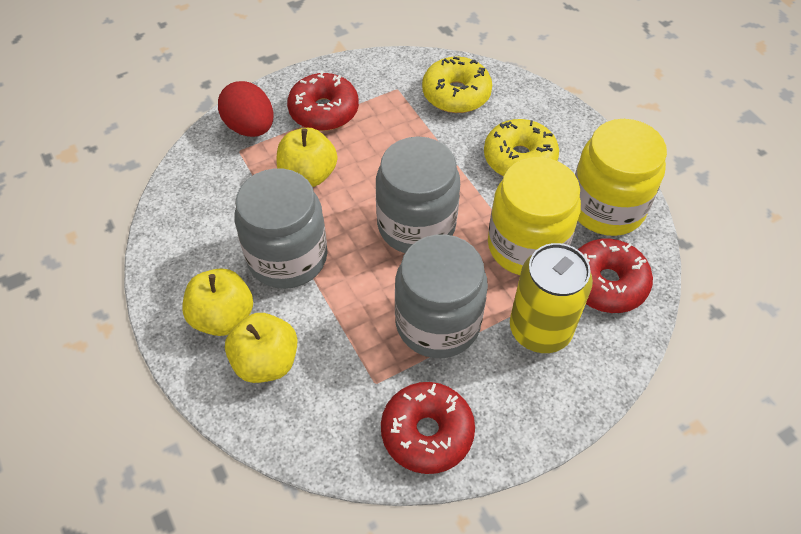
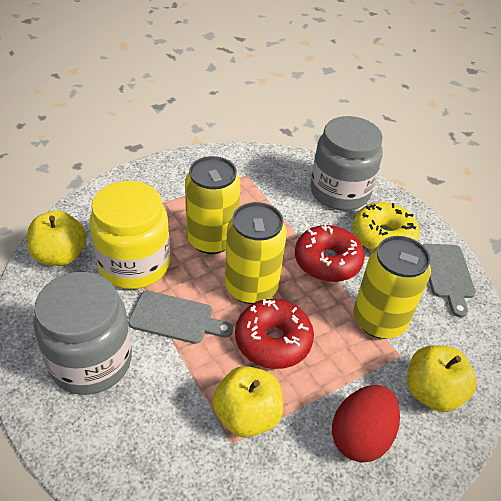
grey cutting board: none = 0 -> [128,291,233,344] [423,244,476,317] = 2
grey jar: [235,169,327,289] [376,136,460,253] [395,234,488,358] = 3 -> [34,272,132,395] [310,116,383,211] = 2
red donut: [287,71,359,131] [381,382,475,474] [577,239,653,313] = 3 -> [235,299,314,369] [295,224,365,282] = 2
yellow can: [510,243,593,353] = 1 -> [185,156,241,254] [225,202,287,304] [353,236,431,339] = 3
yellow donut: [422,57,492,113] [484,119,559,177] = 2 -> [353,202,420,251] = 1
yellow jar: [488,157,581,275] [575,119,667,236] = 2 -> [90,181,170,289] = 1

